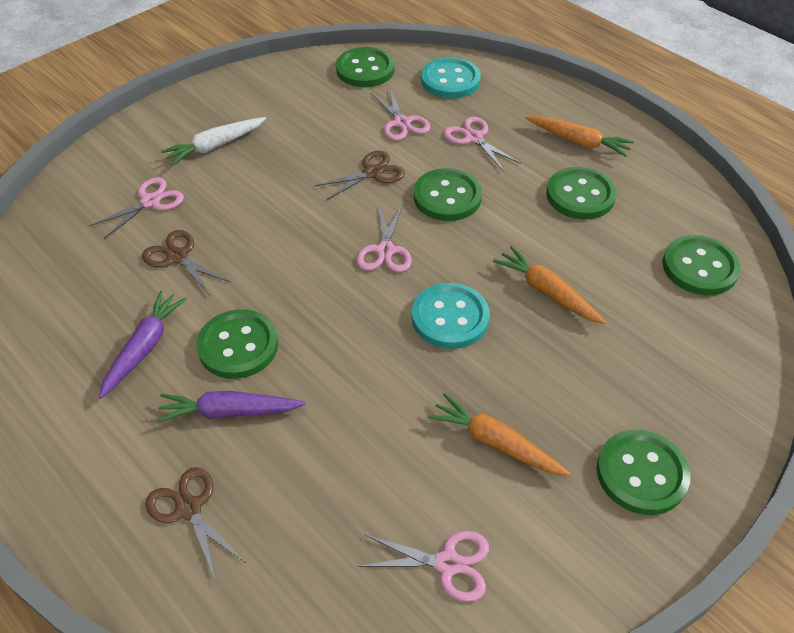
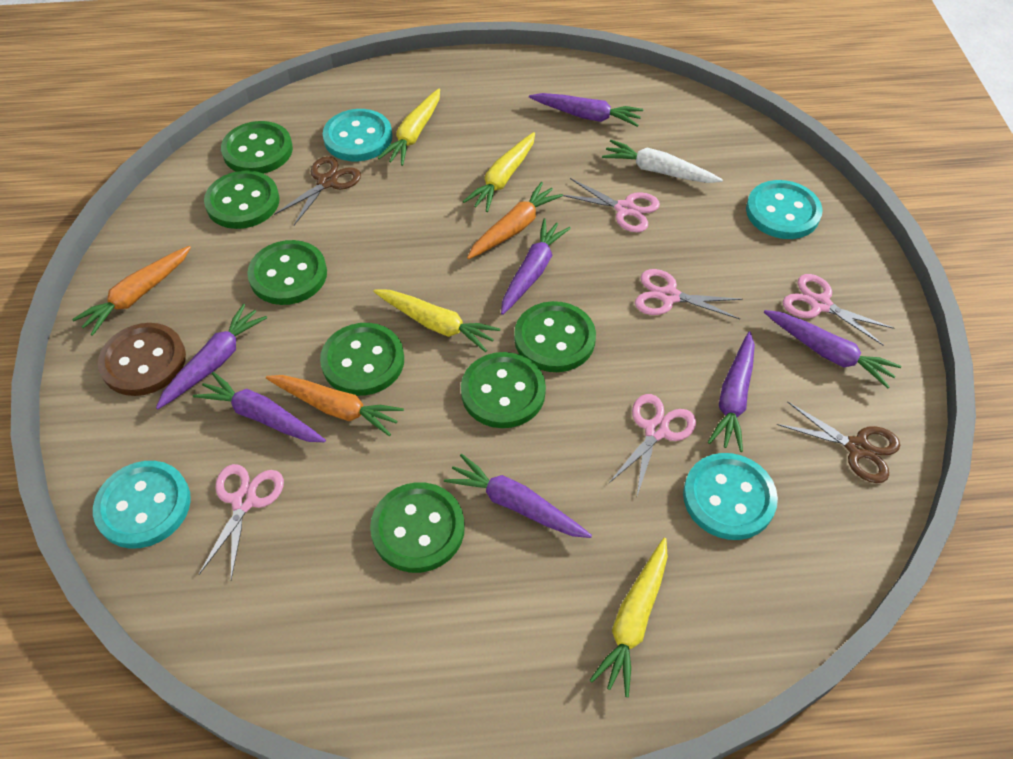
brown button: none = 0 -> [98,323,186,396] = 1
brown scissors: [142,230,231,295] [145,467,246,581] [314,150,405,201] = 3 -> [274,156,361,225] [777,402,900,483] = 2
green button: [196,309,278,379] [336,47,394,87] [414,168,482,221] [546,167,617,219] [597,430,690,515] [662,235,741,296] = 6 -> [204,170,280,229] [221,121,293,174] [247,240,327,305] [320,323,404,396] [370,482,465,573] [461,352,546,428] [514,301,596,372] = 7
purple carrot: [99,290,187,398] [156,391,306,423] = 2 -> [156,304,267,409] [193,372,326,442] [444,454,592,538] [501,218,571,315] [529,93,643,127] [708,331,755,452] [764,310,901,389] = 7
turquoise button: [412,283,490,349] [421,57,481,99] = 2 -> [93,461,191,549] [323,109,392,161] [683,453,778,540] [746,180,823,239] = 4
yellow carrot: none = 0 -> [373,290,500,352] [378,89,440,166] [463,132,535,212] [590,538,668,697] = 4

